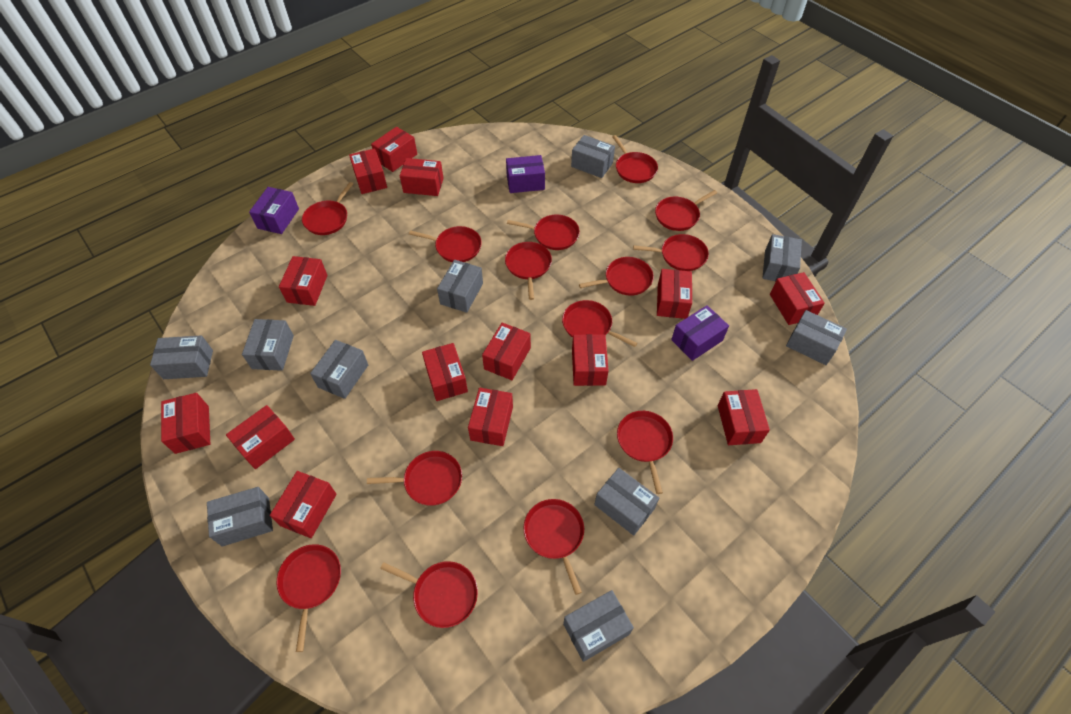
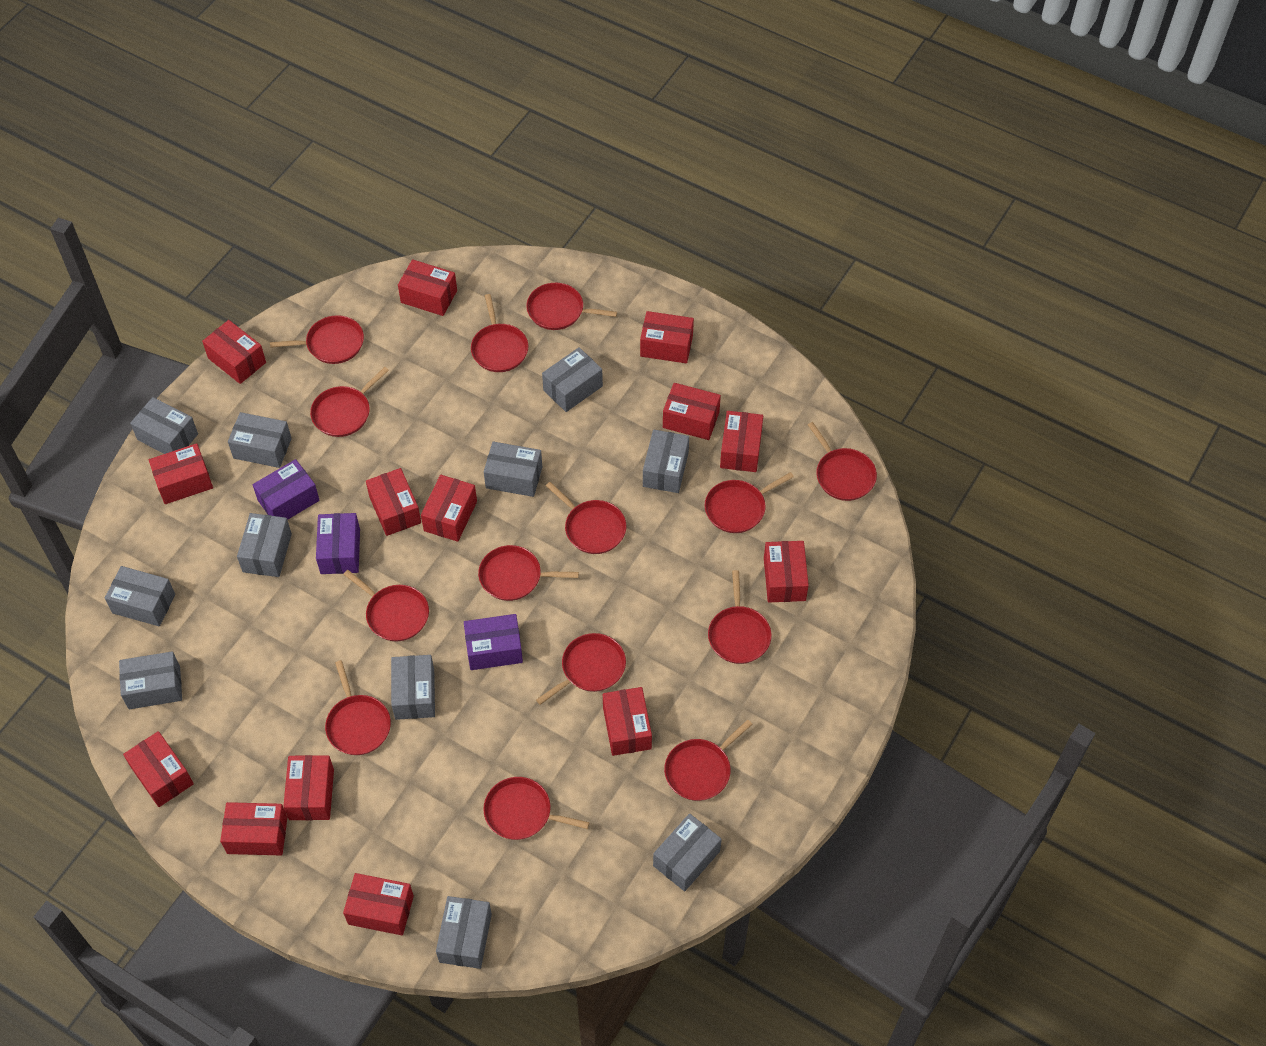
grey box: [150,335,213,379] [207,487,273,547] [242,319,294,371] [310,340,368,399] [437,260,483,313] [563,590,634,662] [571,135,615,178] [594,468,659,535] [762,234,802,281] [786,310,847,365] = 10 -> [105,566,175,626] [119,651,182,709] [130,397,198,454] [228,412,292,468] [237,513,292,577] [391,655,435,720] [436,896,492,969] [484,442,542,497] [542,347,603,412] [643,430,689,493] [653,813,722,891] = 11

